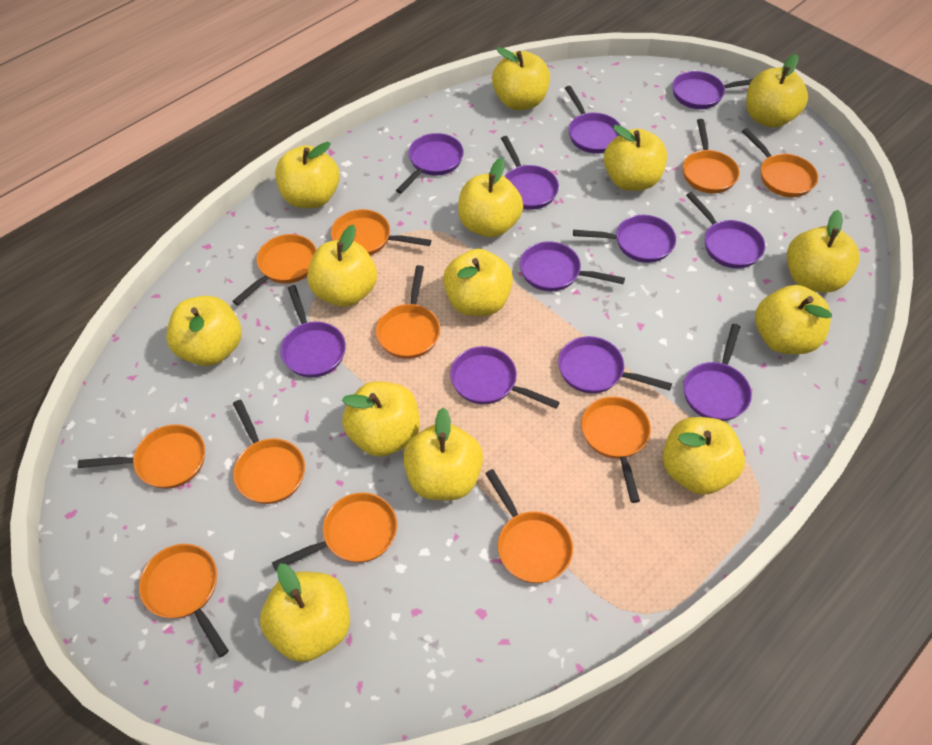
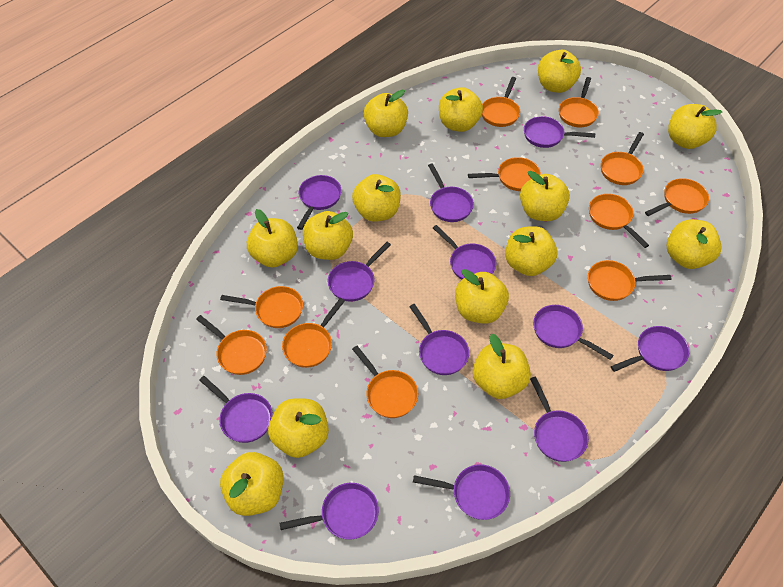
purple pan: [280,285,346,378] [396,133,464,194] [450,346,560,409] [501,136,559,210] [520,241,625,292] [558,336,672,394] [565,86,621,154] [573,215,676,263] [672,71,753,109] [684,324,752,421] [686,192,765,269] = 11 -> [199,376,273,443] [280,483,379,540] [297,175,342,230] [328,242,391,302] [409,304,469,375] [413,464,510,520] [428,163,474,222] [433,225,496,280] [524,116,595,148] [530,376,589,462] [533,305,614,360] [611,326,689,372] = 12

